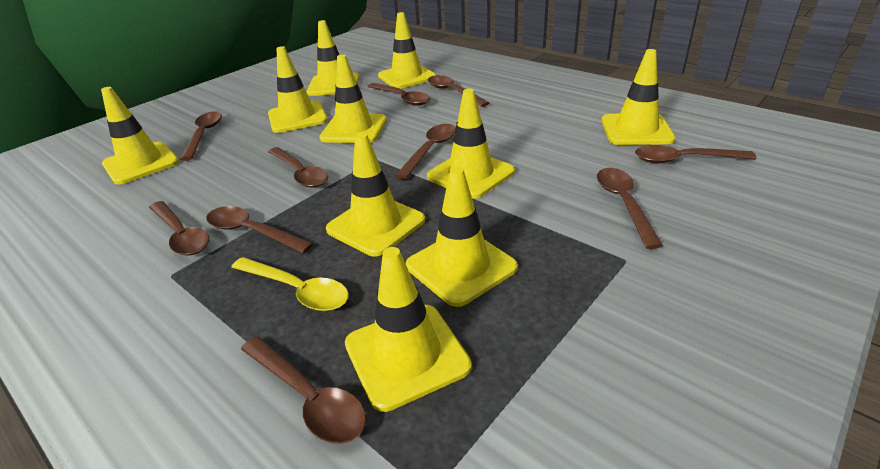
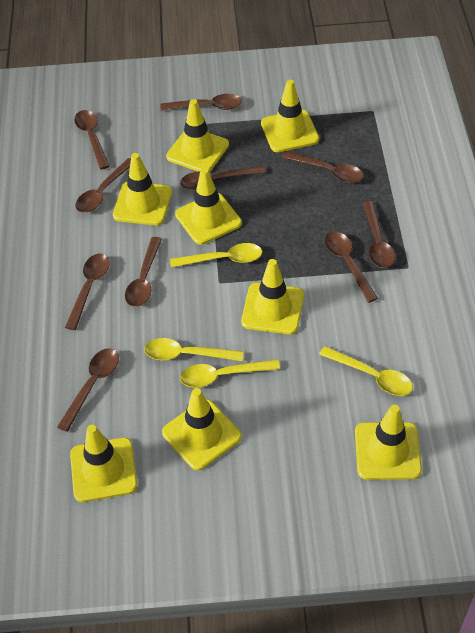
yellow spoon: [231,257,349,311] = 1 -> [144,338,244,361] [170,243,262,267] [180,359,280,388] [319,346,413,396] = 4
yellow traffic cone: [101,87,179,185] [268,46,328,133] [307,20,359,96] [319,55,387,143] [326,133,425,256] [345,247,472,412] [378,12,436,89] [406,167,518,307] [427,89,515,199] [601,49,675,145] = 10 -> [70,425,138,502] [113,153,172,226] [162,388,242,470] [166,99,229,172] [175,168,242,245] [241,259,304,334] [261,80,319,152] [355,405,422,480] = 8

